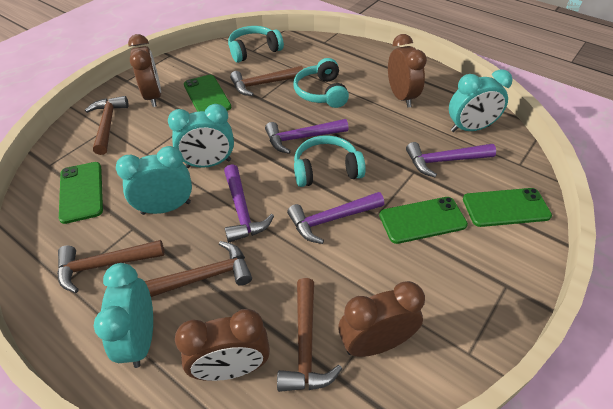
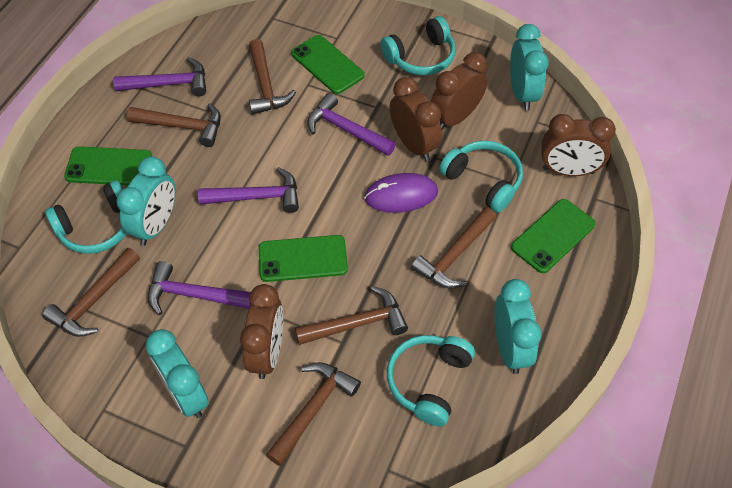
brown hammer: [57,240,164,293] [85,96,129,155] [145,241,252,297] [230,66,303,96] [277,278,342,392] = 5 -> [42,248,140,337] [127,103,221,147] [249,39,296,115] [266,362,361,466] [295,286,408,345] [411,207,496,288] = 6
purple mouse: none = 0 -> [364,173,438,213] = 1
turquoise headphones: [228,26,284,63] [293,58,349,108] [294,135,366,187] = 3 -> [45,180,127,254] [381,16,456,75] [387,335,475,427] [439,141,523,213] = 4

